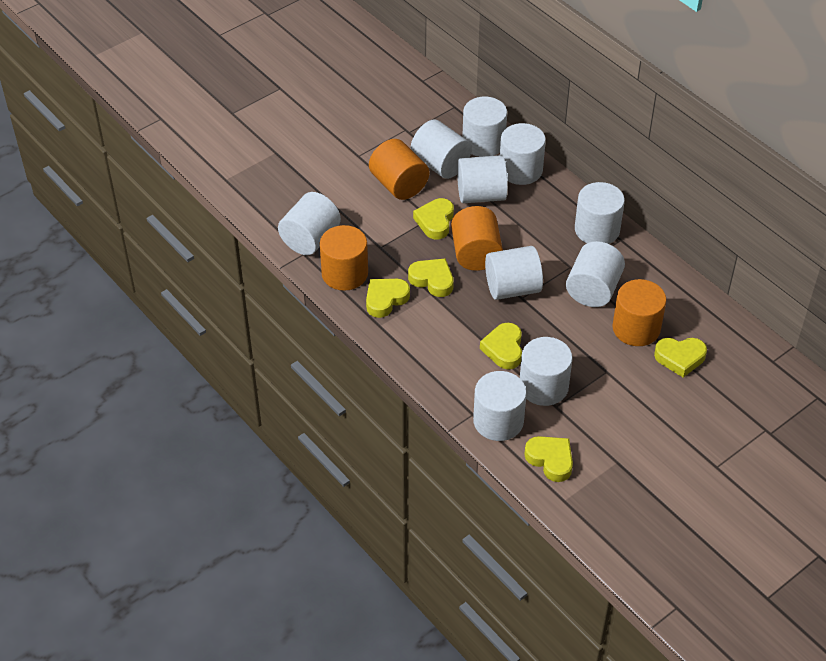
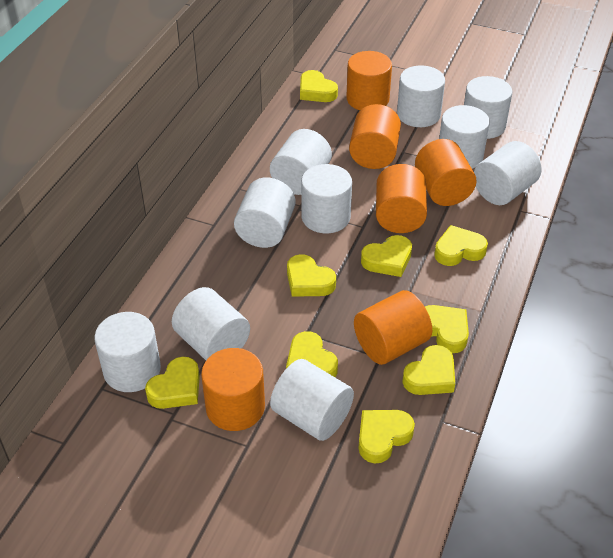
orange cylinder: [320,225,368,291] [369,139,429,200] [451,206,503,271] [612,279,666,346] = 4 -> [201,348,265,431] [346,51,392,110] [349,104,401,169] [354,290,432,365] [376,164,427,233] [415,139,477,206] = 6
yellow heart: [366,279,410,318] [408,258,454,297] [413,198,454,239] [480,323,522,369] [524,436,573,482] [654,338,707,377] = 6 -> [145,357,200,409] [286,331,338,377] [287,254,336,297] [300,70,338,102] [359,410,415,463] [361,235,412,277] [402,345,455,395] [425,305,469,353] [434,225,488,266] = 9

